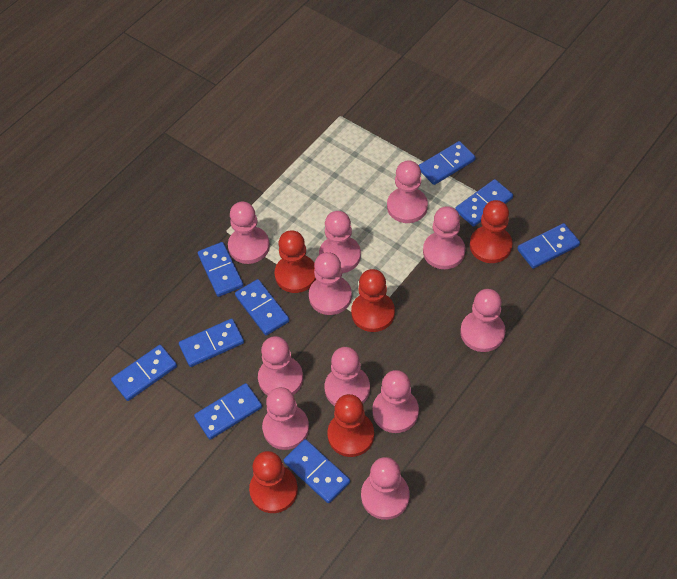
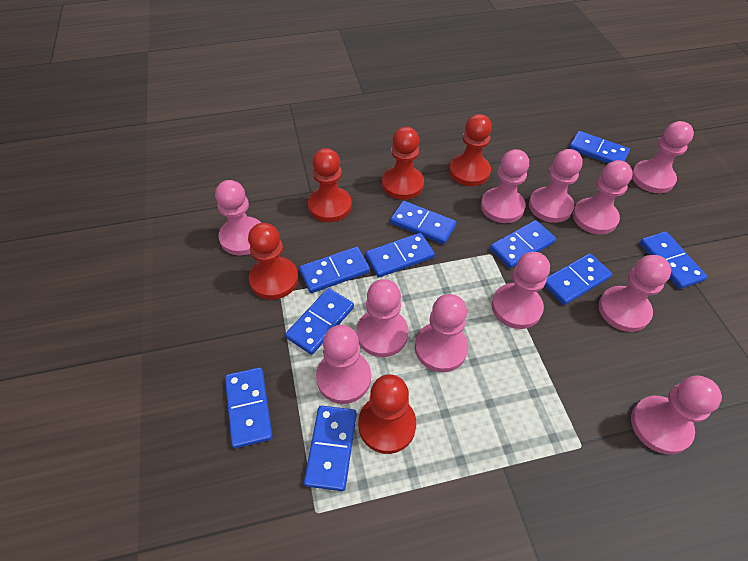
blue domino: [111,345,177,401] [179,319,244,367] [194,383,262,440] [198,242,244,297] [235,279,289,335] [284,439,350,503] [419,141,476,185] [455,179,513,227] [517,223,580,269] = 9 -> [225,367,273,448] [285,288,354,355] [299,247,370,293] [304,405,357,491] [365,233,435,278] [390,201,457,244] [490,220,556,268] [545,253,612,305] [569,131,630,163] [640,232,707,289] = 10

